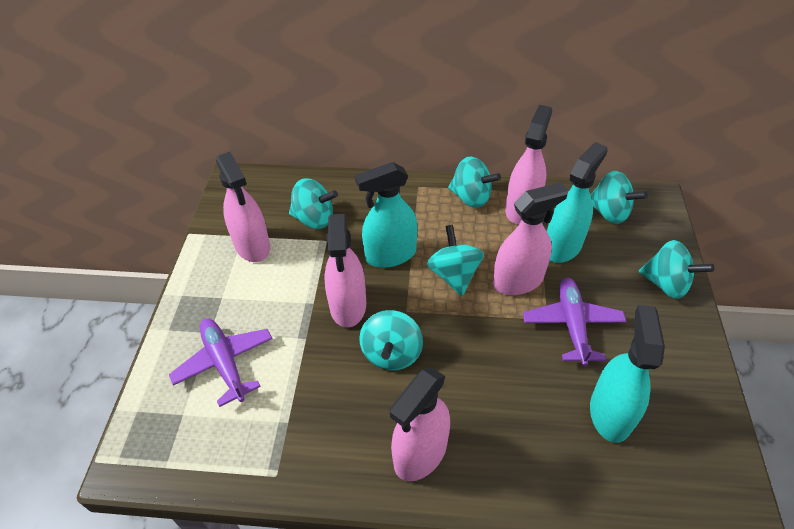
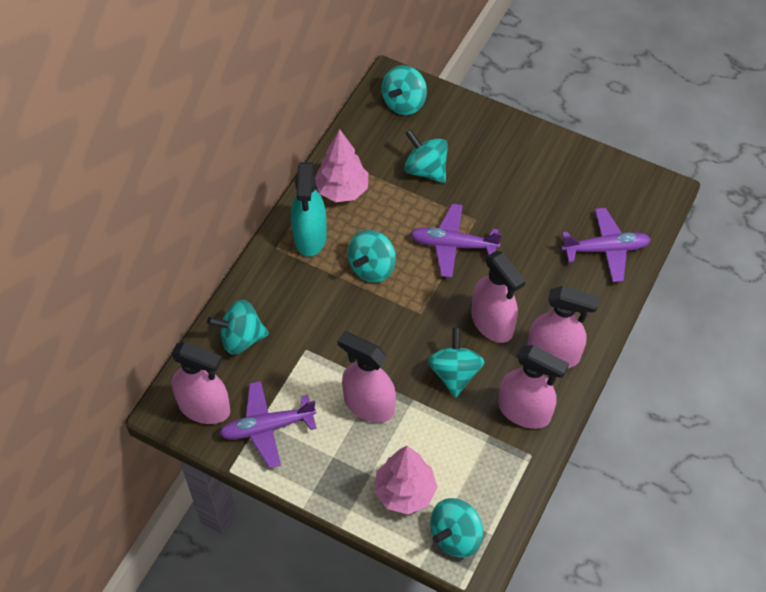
pink tree: none = 0 -> [315,129,368,202] [374,446,437,514] = 2
purple plane: [169,318,273,407] [523,278,626,366] = 2 -> [219,381,317,468] [410,204,502,278] [561,208,651,282] = 3
turquoise spray bottle: [355,162,418,268] [547,142,608,263] [590,305,665,443] = 3 -> [291,162,327,257] = 1

